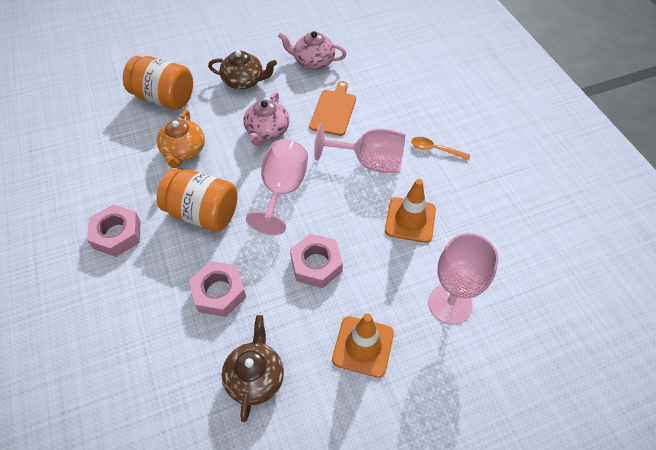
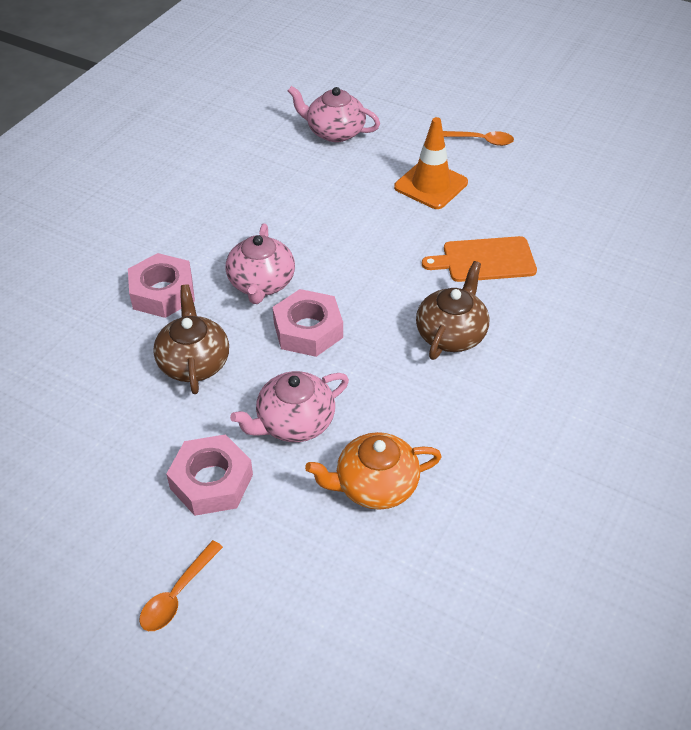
orange jar: [123,56,193,110] [157,168,238,231] = 2 -> none = 0
orange spoon: [411,137,470,160] = 1 -> [139,540,223,631] [443,131,514,146] = 2
orange traffic cone: [332,313,394,378] [385,179,436,243] = 2 -> [394,117,468,209] = 1
pink goblet: [246,139,308,235] [314,123,405,173] [428,233,499,325] = 3 -> none = 0
pink teapot: [244,92,289,146] [278,31,346,70] = 2 -> [226,224,295,304] [230,371,349,442] [288,86,380,142] = 3

